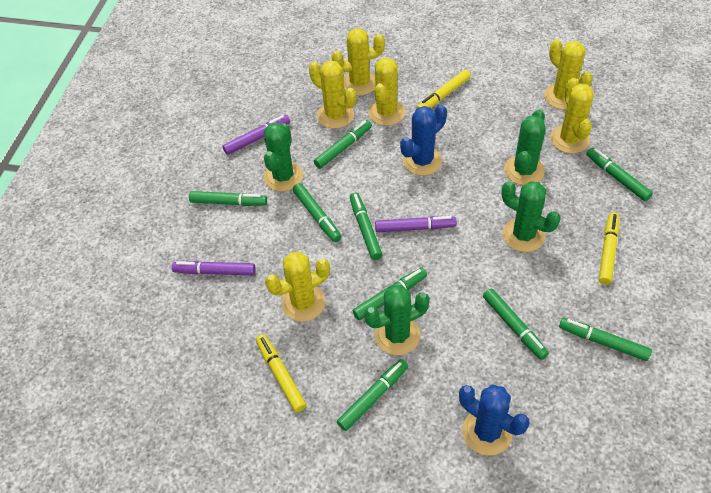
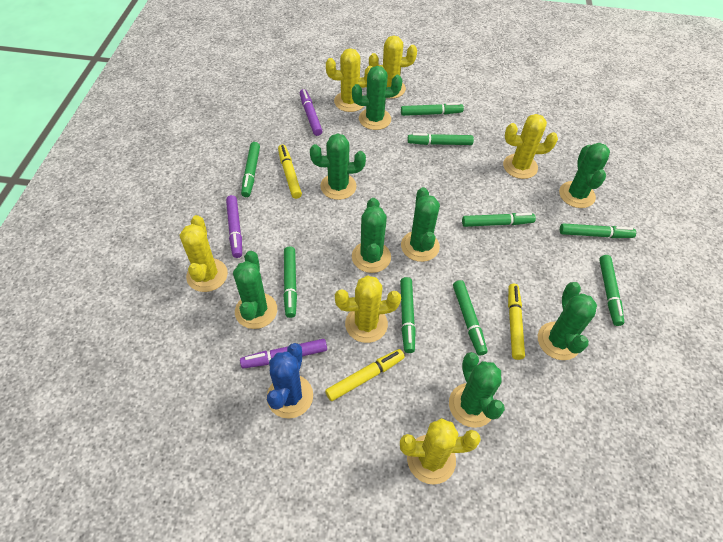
blue cactus: [400,105,447,176] [459,384,530,455] = 2 -> [267,343,313,419] = 1
green cactus: [264,122,303,191] [364,285,430,355] [501,181,561,252] [504,109,546,185] = 4 -> [233,251,277,329] [310,133,366,200] [352,66,402,130] [352,198,391,273] [401,187,440,262] [449,352,505,428] [538,282,597,360] [559,143,610,208] = 8

